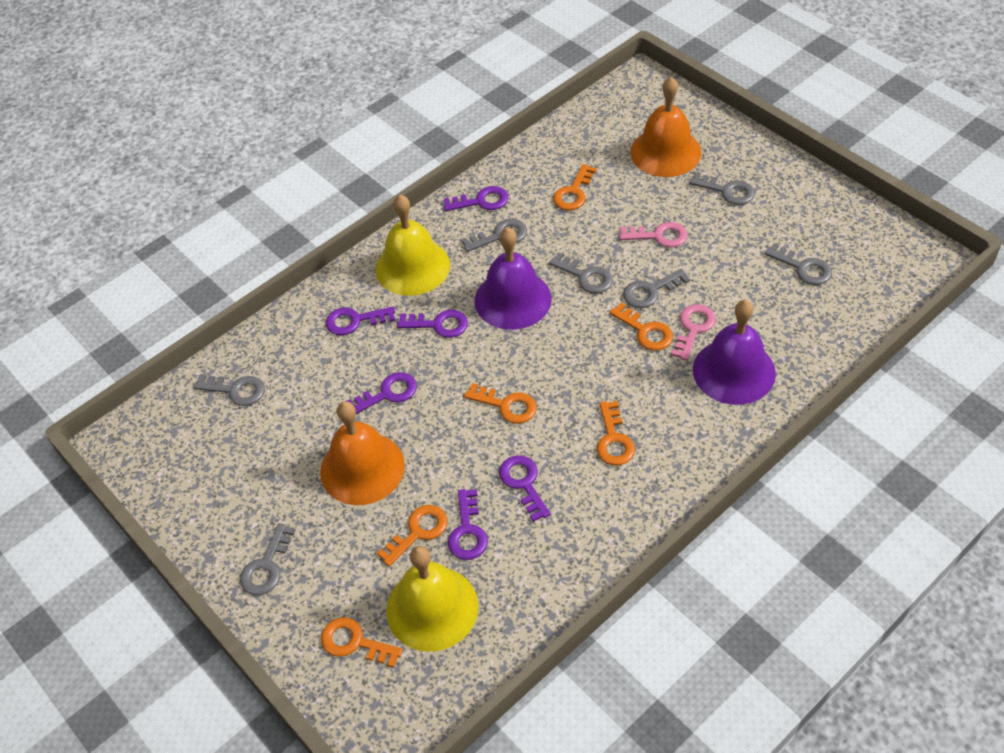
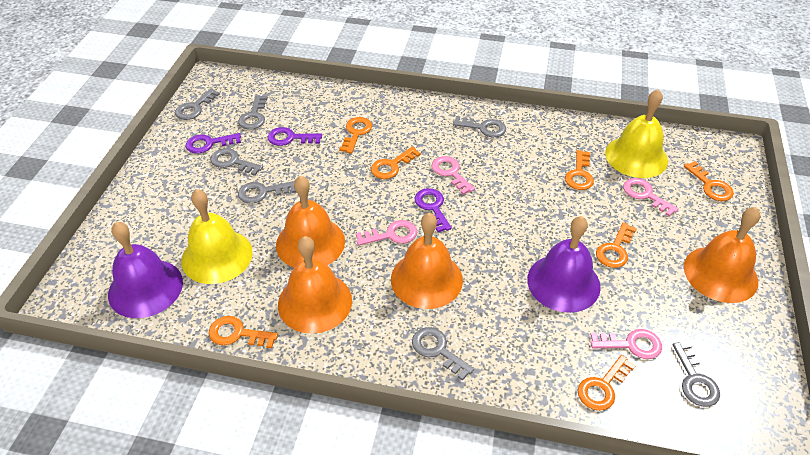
orange bell: [320,401,405,505] [630,77,701,177] = 2 -> [276,175,345,268] [278,236,352,334] [391,213,463,309] [684,207,760,303] = 4
orange key: [321,617,403,668] [377,505,448,567] [464,383,537,424] [553,164,597,211] [597,401,635,465] [610,302,673,351] = 6 -> [209,316,278,348] [340,117,372,153] [371,147,421,179] [565,150,594,190] [577,355,636,411] [596,222,637,268] [684,161,734,201] = 7
pink key: [619,222,688,247] [671,304,716,361] = 2 -> [356,220,417,246] [432,156,475,195] [590,329,662,359] [623,178,679,217] = 4
purple key: [326,307,395,335] [346,372,417,414] [397,310,468,338] [444,186,509,211] [448,489,488,560] [499,455,551,522] = 6 -> [186,133,241,153] [267,127,322,146] [414,188,452,232] = 3

